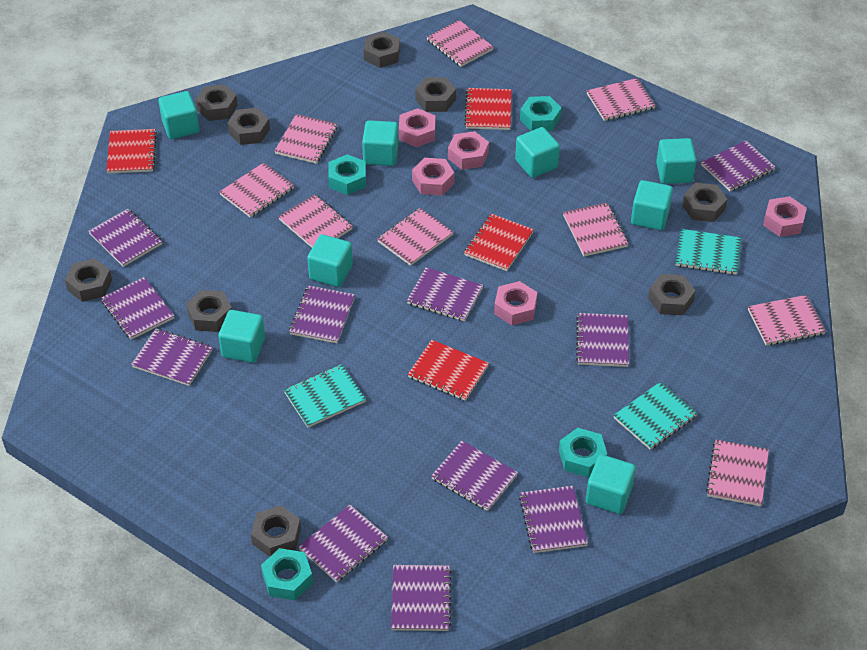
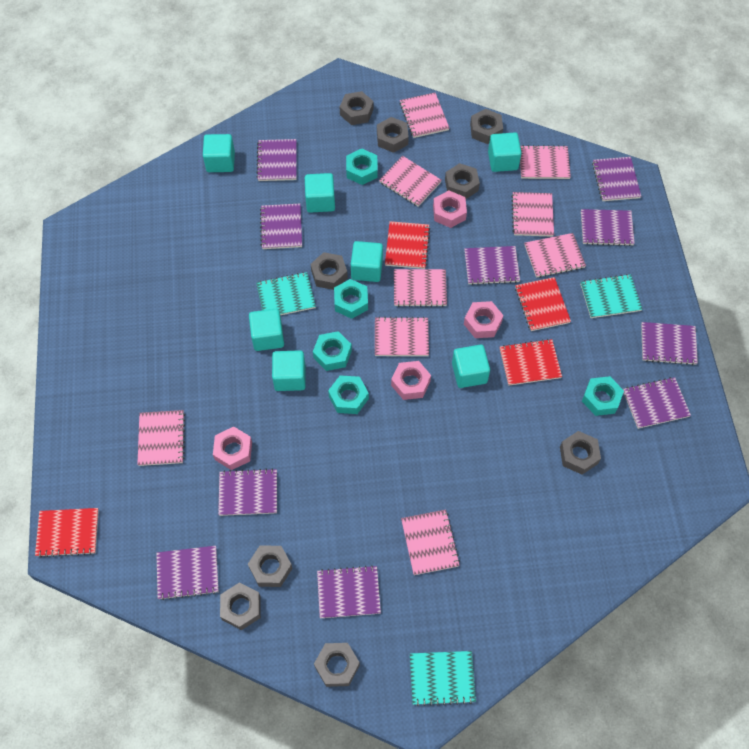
pink nut: [399,108,435,147] [412,158,455,196] [448,131,489,170] [494,281,537,325] [763,196,807,237] = 5 -> [213,427,252,470] [391,361,431,400] [433,190,467,228] [464,301,503,338] = 4
purple notebook: [88,209,162,267] [101,277,174,340] [131,329,213,386] [289,286,355,343] [298,505,388,582] [391,565,452,631] [407,267,483,322] [431,441,518,511] [519,486,588,553] [576,313,629,367] [701,141,775,191] = 11 -> [156,546,219,600] [218,469,277,516] [256,139,297,181] [260,204,302,249] [317,565,381,618] [464,246,520,285] [581,209,635,246] [592,157,641,201] [623,377,691,429] [641,322,698,365] = 10
turquoise cube: [159,91,200,139] [218,310,265,363] [307,234,353,287] [362,120,399,166] [515,127,560,178] [586,454,636,514] [631,180,673,230] [656,138,696,184] = 8 -> [203,134,235,172] [249,309,284,351] [272,350,306,391] [305,173,335,213] [351,241,383,282] [452,345,490,388] [488,133,522,172] = 7
turquoise nut: [261,548,313,600] [328,154,366,195] [520,96,562,131] [559,428,607,477] = 4 -> [313,331,352,371] [328,375,369,414] [334,279,368,319] [346,148,378,185] [582,376,624,416] = 5

